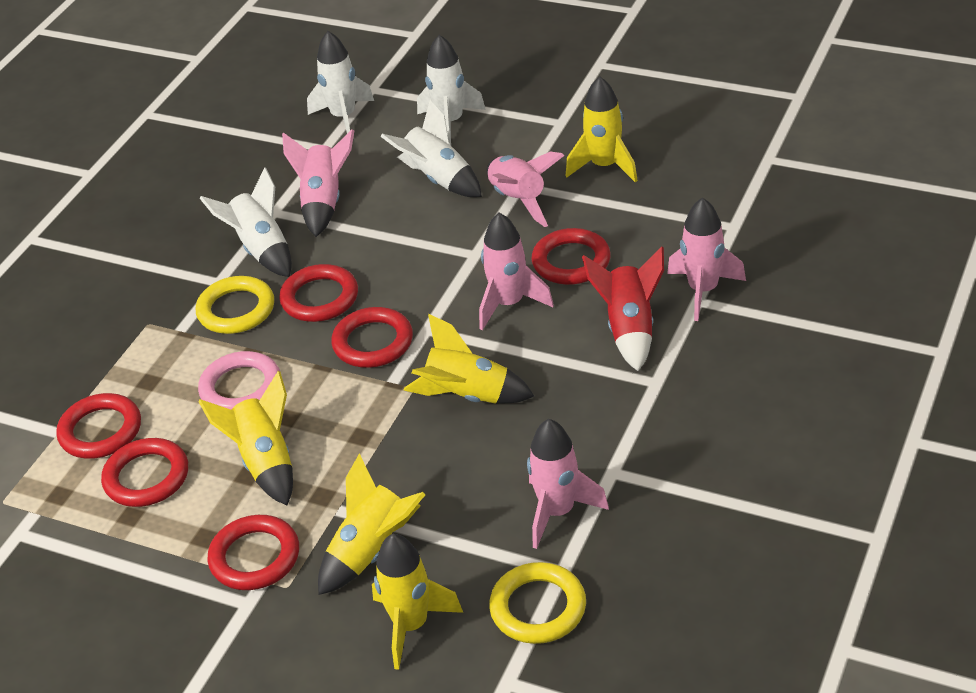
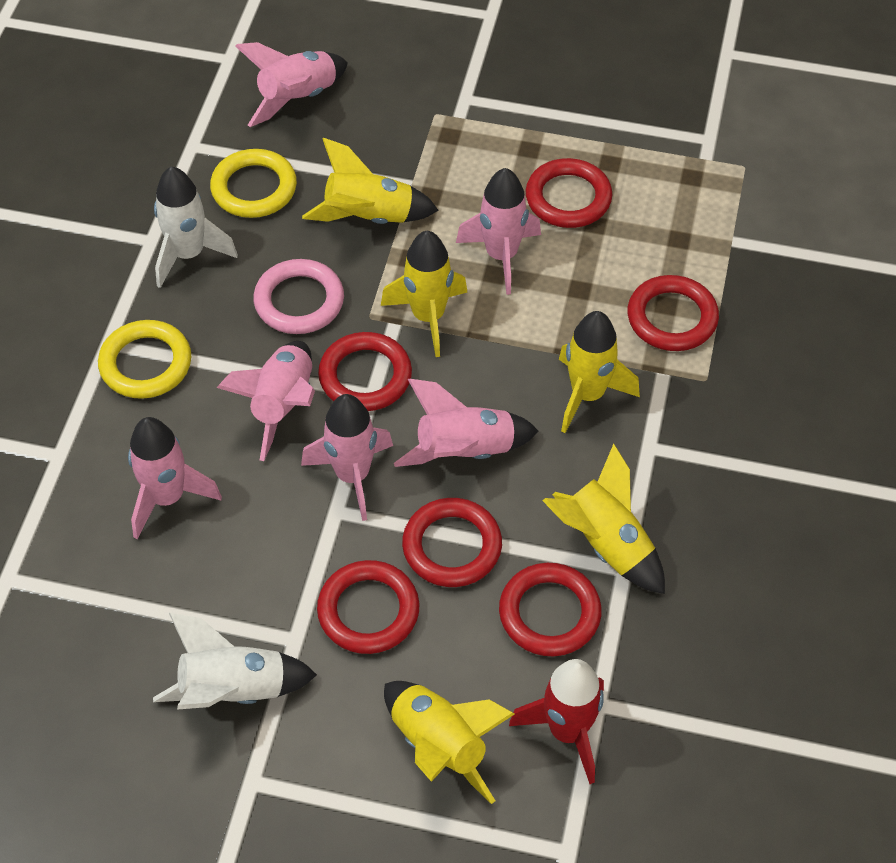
pink rocket: [282,129,354,237] [479,213,554,330] [487,151,565,227] [527,419,609,549] [667,197,746,321] = 5 -> [128,417,222,540] [217,341,315,461] [235,42,348,127] [301,394,393,521] [394,379,538,467] [456,168,541,295] = 6
white rocket: [200,168,292,277] [307,31,374,134] [380,100,482,197] [417,35,486,146] = 4 -> [153,613,317,710] [154,167,238,288] = 2

